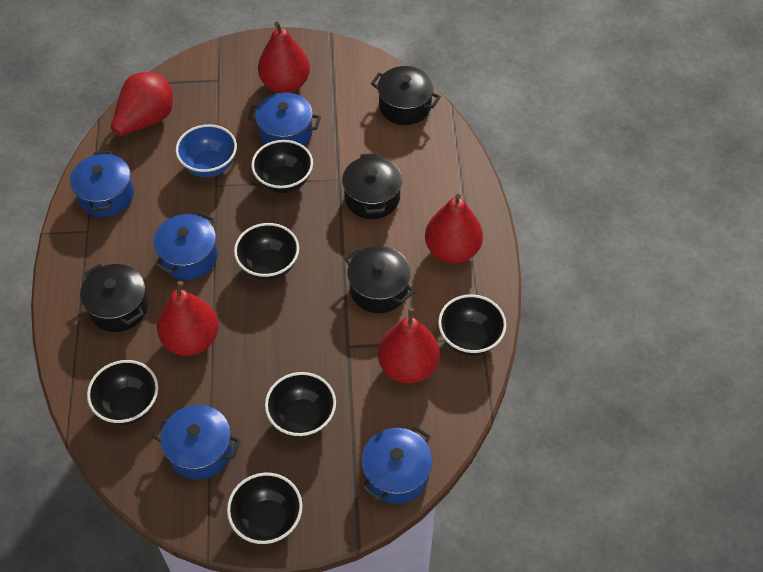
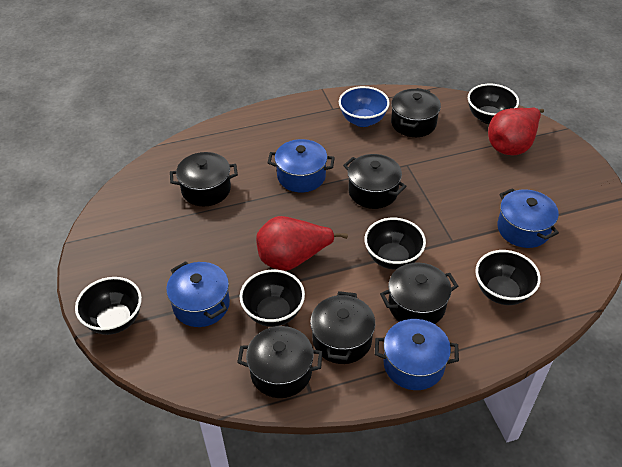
black bowl: [87,360,158,425] [227,473,302,545] [234,223,299,281] [251,140,313,193] [265,372,336,438] [438,294,506,356] = 6 -> [75,277,142,335] [240,269,305,327] [364,218,426,269] [468,84,519,124] [475,250,541,305] = 5
black pot: [80,263,148,332] [342,153,402,219] [344,246,415,313] [371,66,441,125] = 4 -> [170,152,238,206] [237,326,322,398] [310,291,375,364] [343,154,407,209] [380,262,458,324] [391,88,441,137] = 6
blue pot: [70,151,134,217] [152,405,241,480] [153,212,218,280] [248,92,321,146] [361,425,432,504] = 5 -> [166,261,230,327] [268,139,335,192] [375,319,459,390] [497,188,559,248] = 4
red pear: [105,72,173,146] [157,281,219,356] [258,22,310,93] [378,308,440,383] [425,194,483,264] = 5 -> [256,216,348,271] [488,108,544,155] = 2

